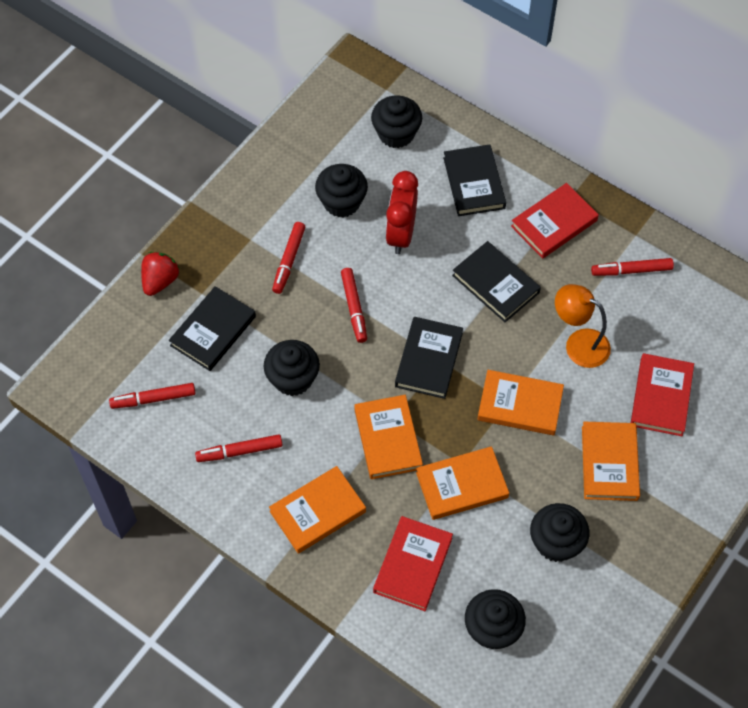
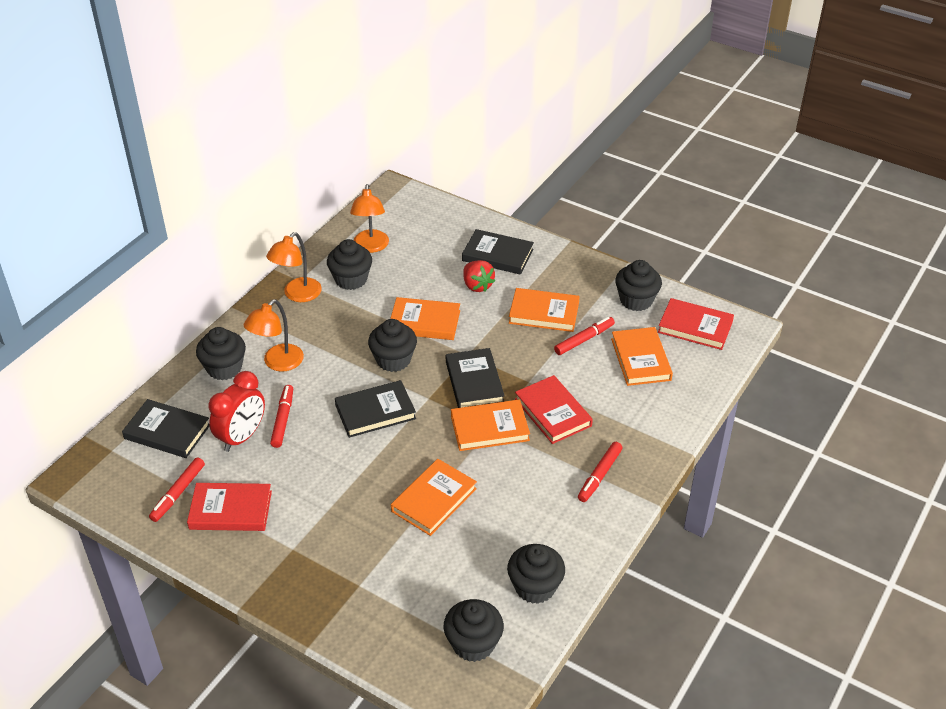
black cupcake: [264,340,320,396] [315,164,368,217] [371,95,422,148] [465,589,526,649] [530,503,589,562] = 5 -> [196,327,246,380] [327,239,372,290] [368,319,417,372] [444,599,504,662] [507,544,565,604] [615,260,662,311] = 6
orange lamp: [555,284,611,368] = 1 -> [244,299,304,372] [266,232,322,302] [350,184,389,253] = 3
red marker: [109,383,195,409] [195,434,283,462] [272,222,305,294] [341,268,367,343] [591,258,674,276] = 5 -> [149,457,205,522] [270,385,293,448] [554,317,615,355] [578,442,623,502] = 4

